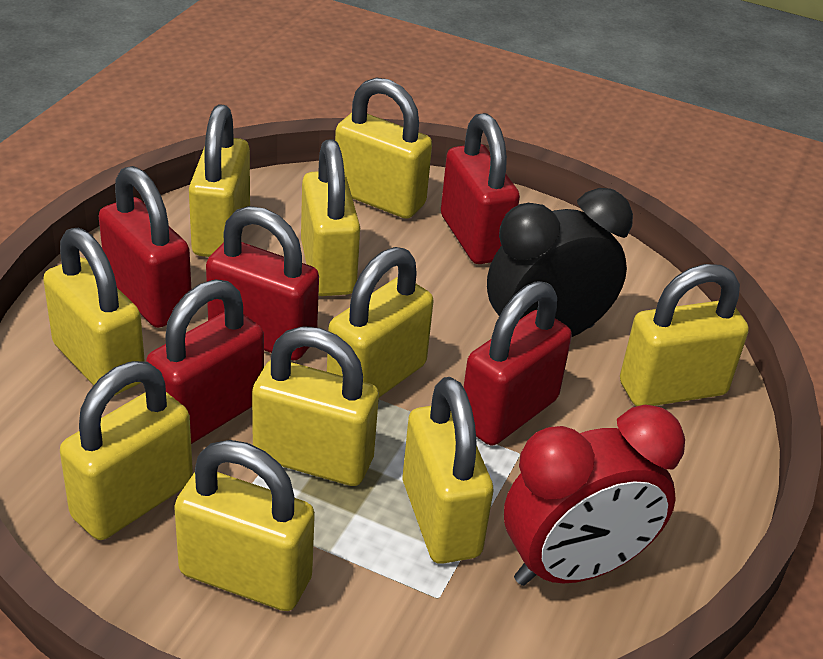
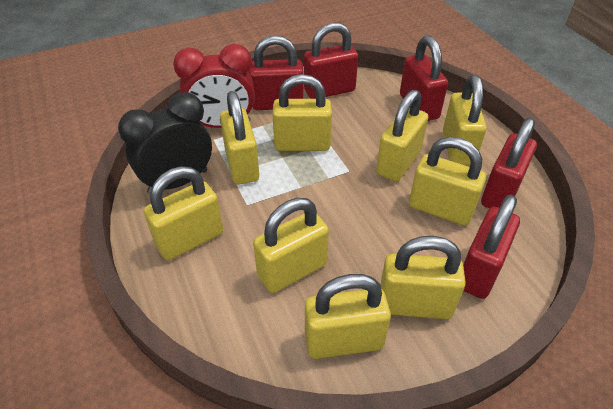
yellow padlock: [43,228,145,396] [60,361,193,540] [174,440,315,611] [189,104,250,257] [252,326,379,486] [301,139,360,296] [327,247,434,398] [335,78,432,219] [403,377,493,564] [620,264,749,406] = 10 -> [144,166,223,260] [220,91,259,185] [253,198,329,293] [272,74,332,151] [305,274,391,359] [376,90,428,182] [380,236,466,319] [409,137,486,226] [443,75,487,165] = 9

